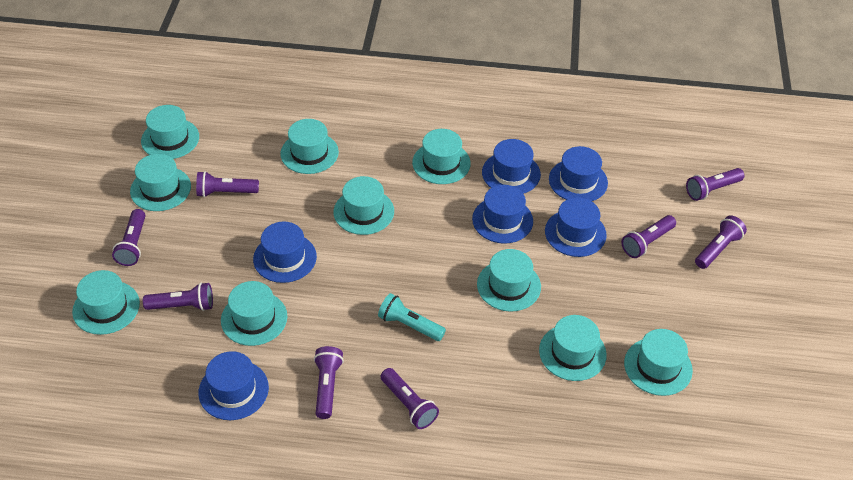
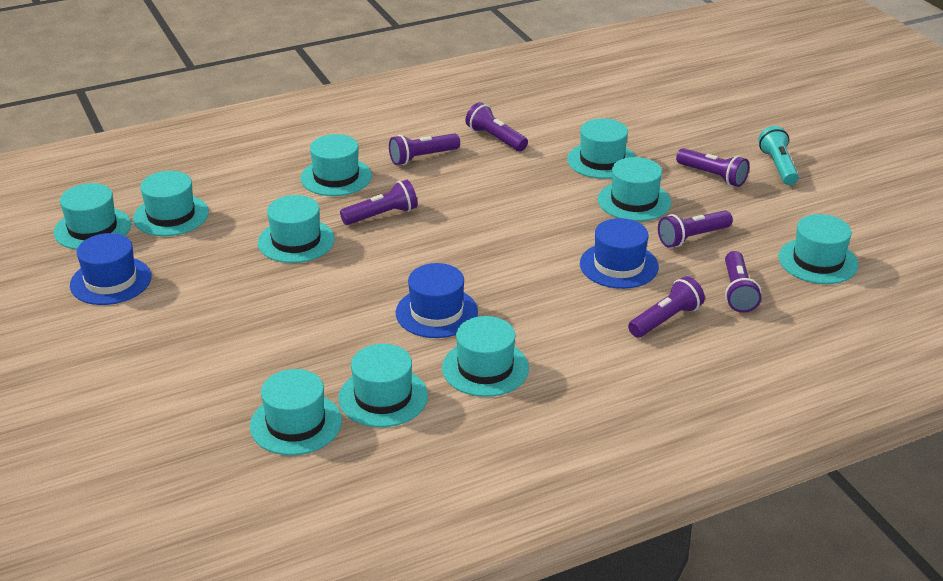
blue hat: [198,351,269,420] [253,222,317,283] [472,185,533,244] [482,139,541,194] [545,197,607,257] [549,146,608,201] = 6 -> [70,233,152,305] [395,263,478,338] [580,218,659,289] = 3
purple flashlight: [112,209,146,266] [143,282,213,311] [196,171,259,197] [314,346,344,419] [380,368,439,429] [621,215,676,258] [686,168,745,201] [695,215,747,269] = 8 -> [340,180,418,225] [389,133,460,165] [466,102,528,151] [628,276,705,338] [658,210,733,248] [676,148,749,187] [725,251,761,313] = 7

